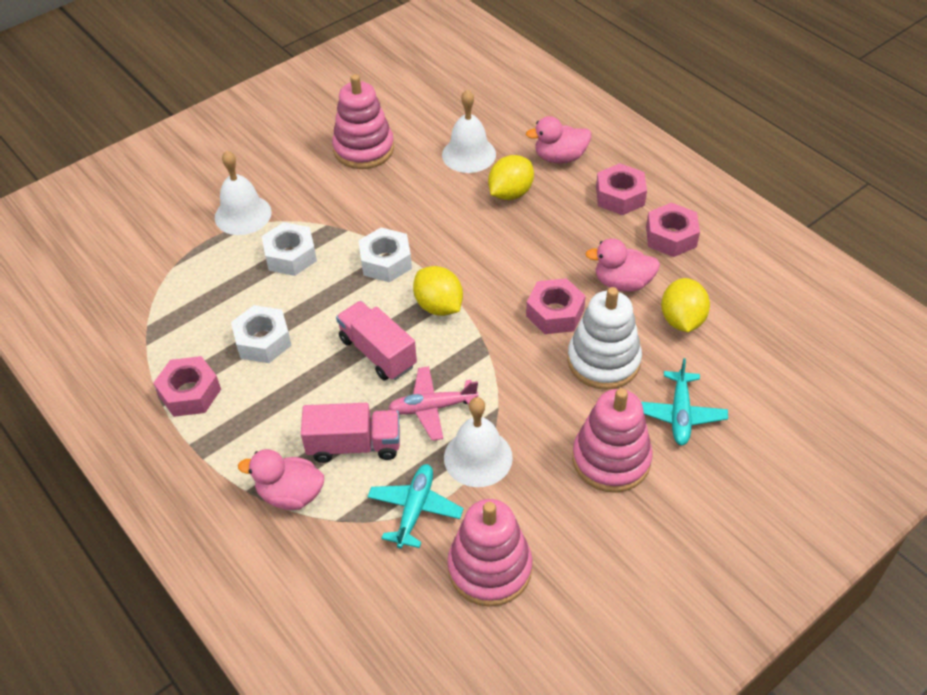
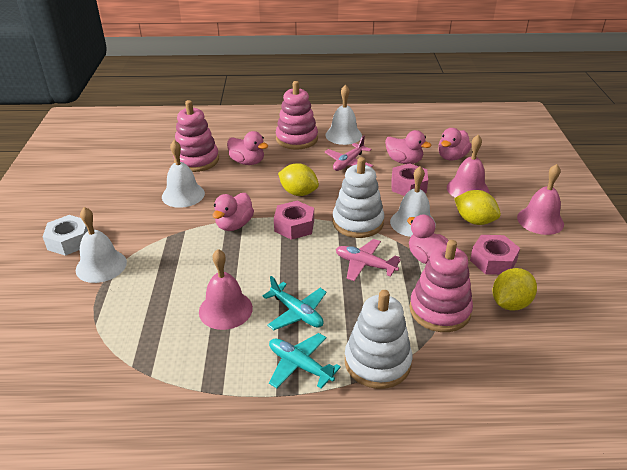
pink bell: none = 0 -> [199,249,253,330] [447,135,489,198] [517,164,564,235] = 3
pink duck: [238,449,324,510] [526,116,591,163] [585,238,660,292] = 3 -> [213,193,254,231] [227,131,268,165] [385,130,431,164] [407,215,449,264] [438,128,472,161] = 5
pink nut: [153,356,221,417] [526,278,586,334] [596,163,647,215] [646,203,700,257] = 4 -> [274,201,314,240] [391,163,428,196] [470,235,520,275] = 3
pink plane: [388,366,479,441] = 1 -> [324,136,373,171] [336,239,401,281] = 2
pink truck: [301,403,400,463] [336,301,417,381] = 2 -> none = 0
white bell: [215,150,272,235] [442,89,496,173] [444,397,513,487] = 3 -> [76,207,127,283] [162,140,205,208] [325,85,362,145] [390,166,436,237] = 4
white nut: [231,305,292,363] [262,222,317,276] [358,227,412,282] = 3 -> [43,215,88,256] = 1
white stacking toy: [567,287,642,390] = 1 -> [333,157,384,238] [345,290,412,389] = 2

